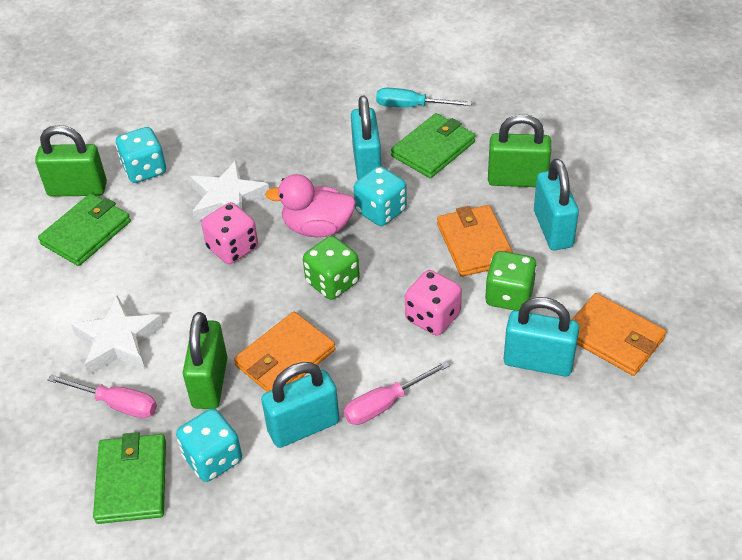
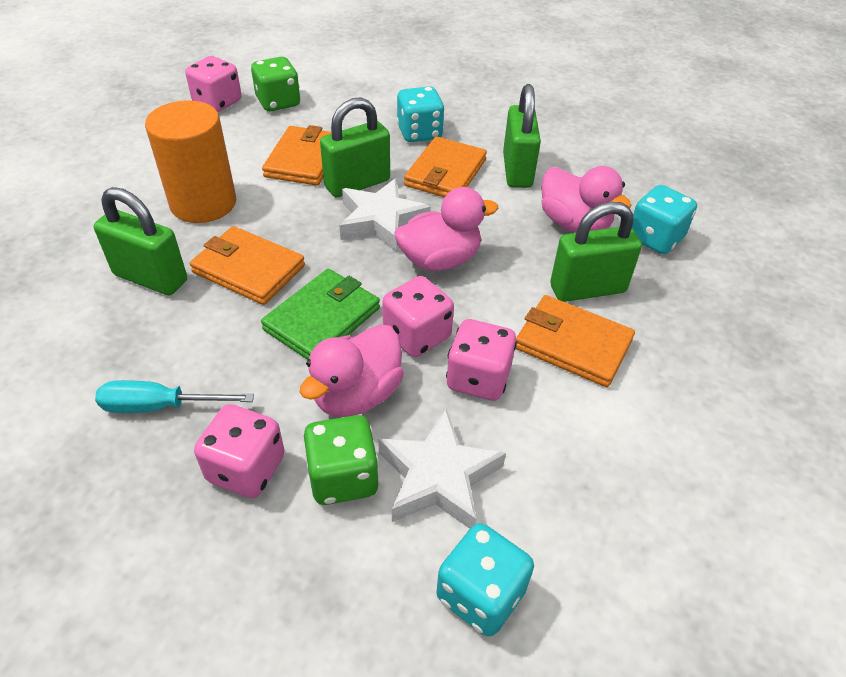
green padlock: [35,125,107,197] [183,312,227,409] [488,114,551,187] = 3 -> [94,187,187,295] [320,97,390,197] [503,84,541,188] [550,202,642,302] = 4
green wallet: [38,193,131,266] [93,432,166,524] [391,113,475,178] = 3 -> [261,269,380,360] = 1
orange cylinder: none = 0 -> [145,100,236,223] = 1
orange wallet: [234,312,336,392] [437,205,513,277] [572,293,666,376] = 3 -> [190,226,305,305] [262,125,332,186] [404,137,487,197] [516,295,635,387] = 4
pink dice: [201,202,258,264] [405,270,462,336] = 2 -> [185,56,241,112] [194,404,285,498] [382,276,454,357] [446,319,517,401] = 4
pink duck: [265,174,356,237] = 1 -> [300,324,404,417] [394,187,498,271] [541,166,631,233] = 3
pink screwdriver: [48,375,157,418] [344,361,450,425] = 2 -> none = 0
turquoise padlock: [261,362,339,448] [351,96,381,180] [504,297,579,377] [534,158,579,250] = 4 -> none = 0

